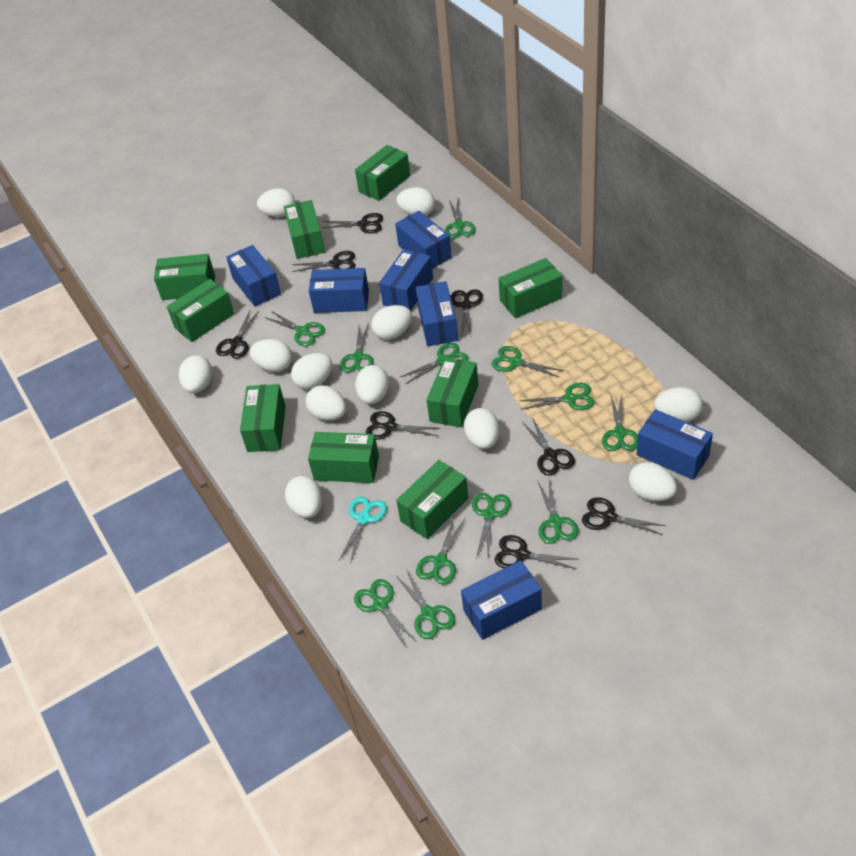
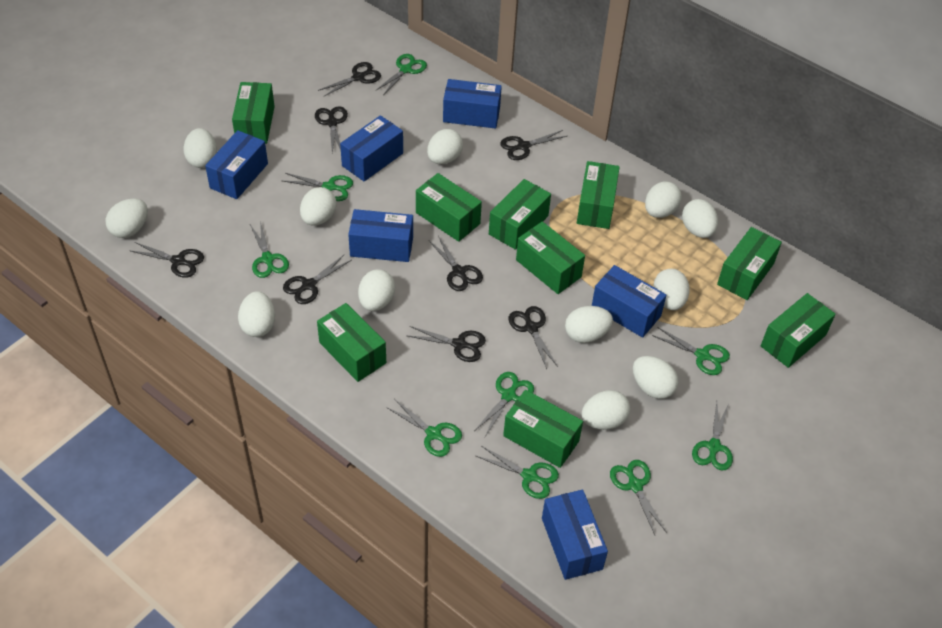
blue box: [226,245,281,307] [309,268,369,313] [379,249,433,311] [395,211,452,269] [415,281,458,346] [461,560,542,640] [637,409,713,480] = 7 -> [205,130,268,199] [340,115,403,182] [348,209,413,262] [443,79,502,129] [542,490,608,580] [592,265,667,338] = 6
green scissors: [265,311,325,346] [340,323,374,372] [354,579,417,648] [396,569,456,639] [400,343,468,384] [416,517,465,585] [445,199,476,239] [472,493,511,559] [492,346,564,377] [519,383,595,410] [537,480,579,544] [602,394,638,451] = 12 -> [250,221,289,278] [283,173,353,201] [375,54,427,94] [386,399,462,457] [475,372,534,437] [476,446,559,499] [610,460,667,535] [652,327,730,375] [692,403,733,470] = 9
turquoise scissors: [339,497,387,564] = 1 -> none = 0

